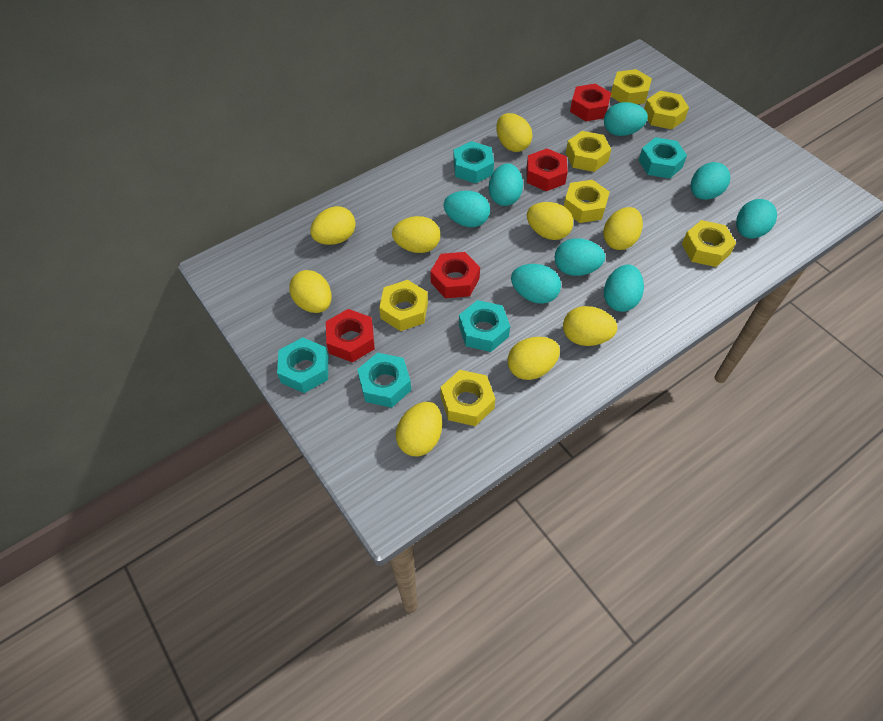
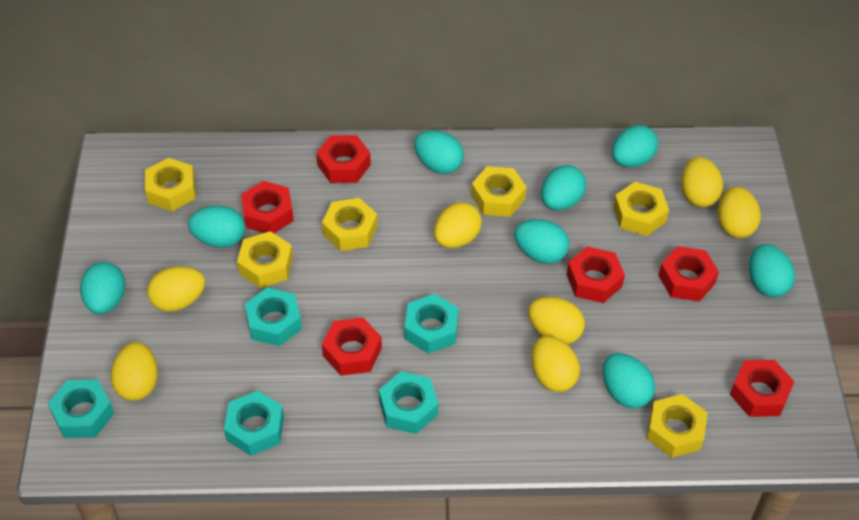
red nut: [326,309,375,363] [430,252,480,298] [526,148,568,191] [570,84,611,121] = 4 -> [241,181,294,233] [316,135,371,183] [322,317,382,376] [567,246,625,303] [658,246,719,302] [730,360,795,417] = 6
yellow egg: [289,270,332,313] [310,206,356,245] [392,216,440,253] [396,402,442,457] [496,113,532,152] [508,337,560,380] [527,202,573,240] [563,306,617,346] [603,207,643,250] = 9 -> [111,342,158,401] [147,266,205,312] [434,202,482,248] [528,297,585,344] [531,335,580,392] [681,157,723,207] [718,187,761,238] = 7
yellow nut: [379,280,428,331] [440,370,495,426] [564,180,610,223] [566,131,611,172] [611,69,652,104] [644,91,689,130] [682,220,736,267] = 7 -> [145,158,196,211] [237,231,293,288] [322,198,378,251] [471,166,527,217] [613,182,669,236] [647,394,708,458] = 6

